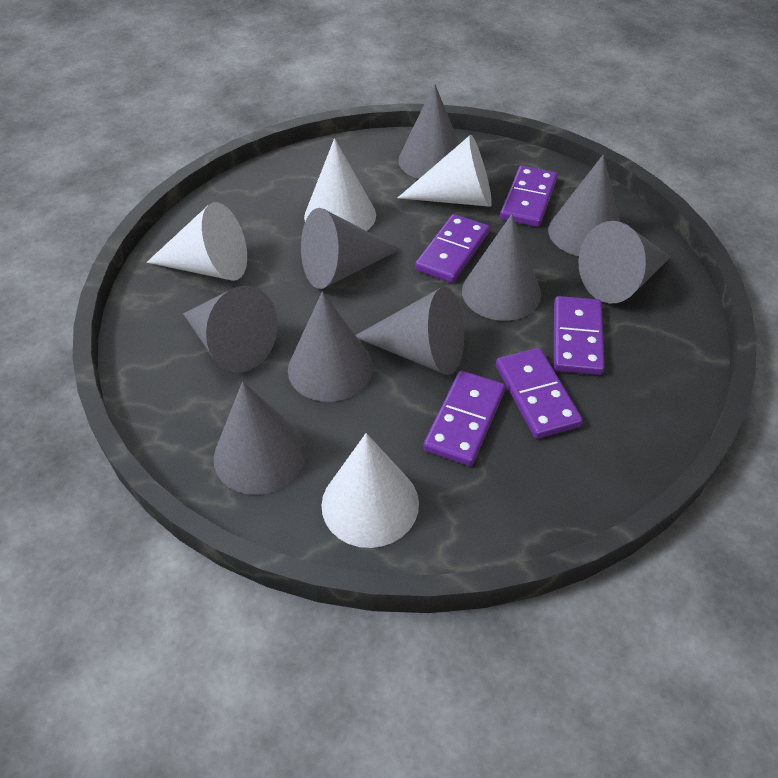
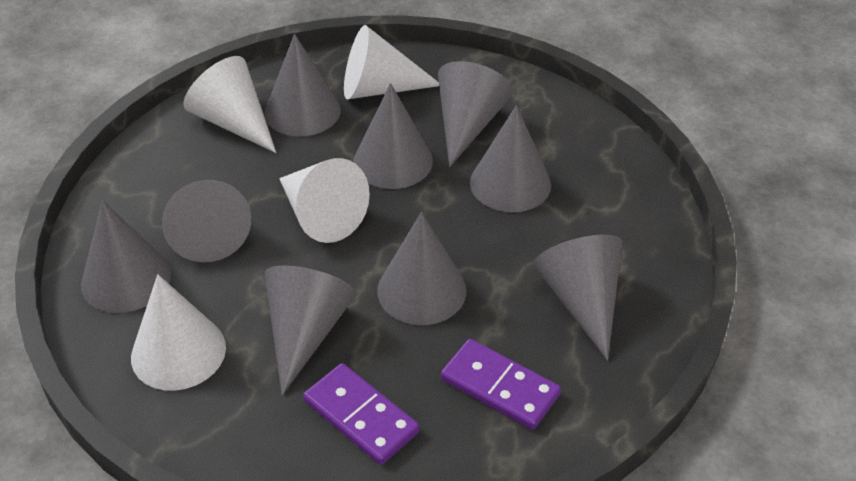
purple domino: [415,214,489,283] [423,371,505,466] [496,348,583,439] [500,166,557,227] [554,296,605,375] = 5 -> [303,363,420,465] [441,339,561,430] = 2

